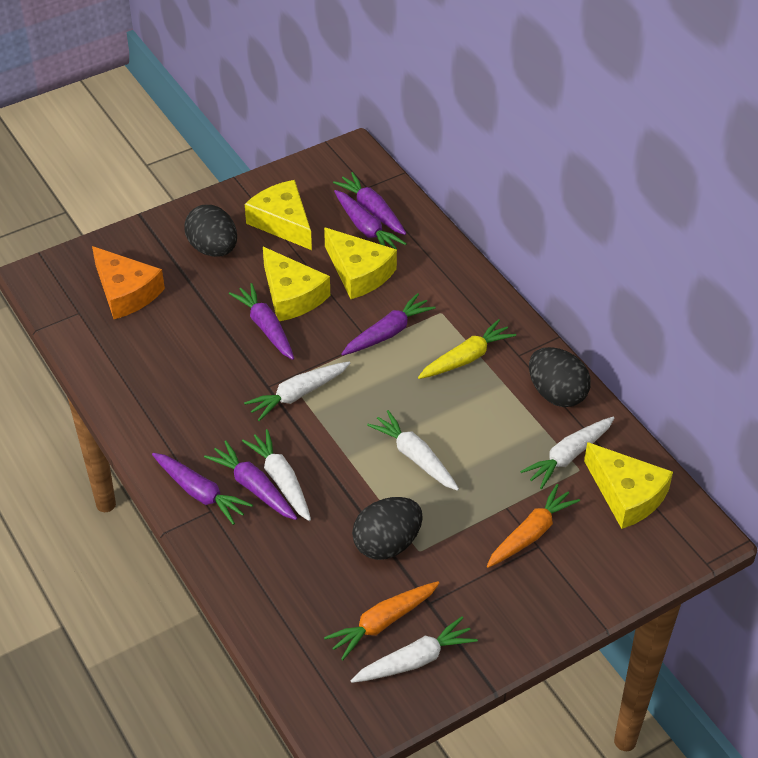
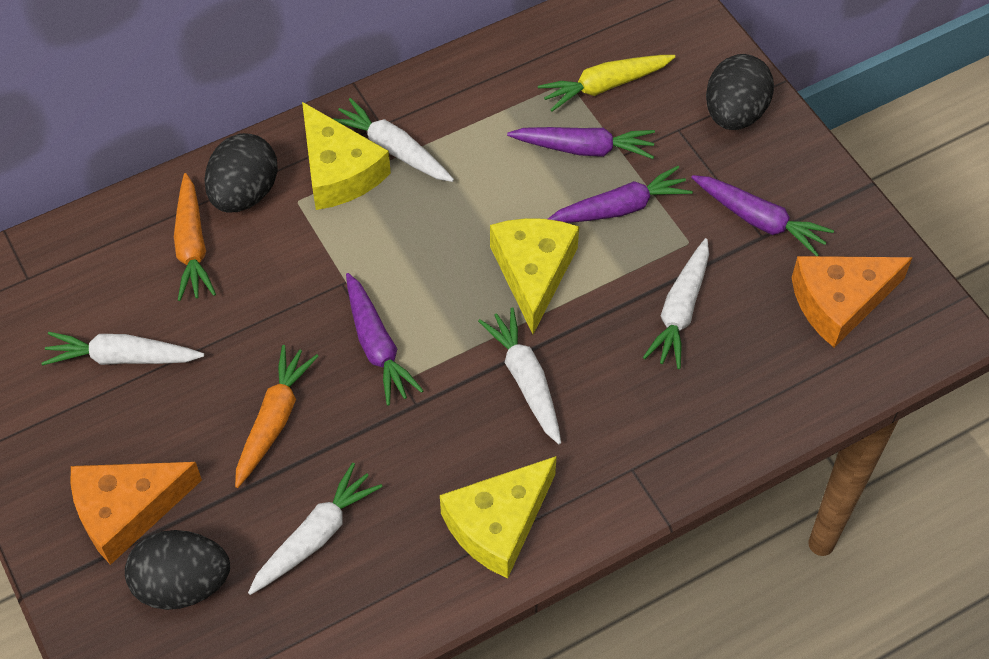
orange cheese: [92,246,165,319] = 1 -> [71,462,202,565] [791,256,913,348] = 2
purple carrot: [152,453,253,525] [204,440,297,520] [229,283,294,360] [333,172,407,235] [334,190,407,249] [341,293,436,356] = 6 -> [346,273,424,405] [507,127,655,159] [548,166,693,223] [691,175,834,256] = 4
yellow cheese: [245,180,312,250] [263,247,330,321] [324,227,397,299] [584,442,673,529] = 4 -> [302,102,391,210] [440,456,557,579] [490,218,579,334] = 3

